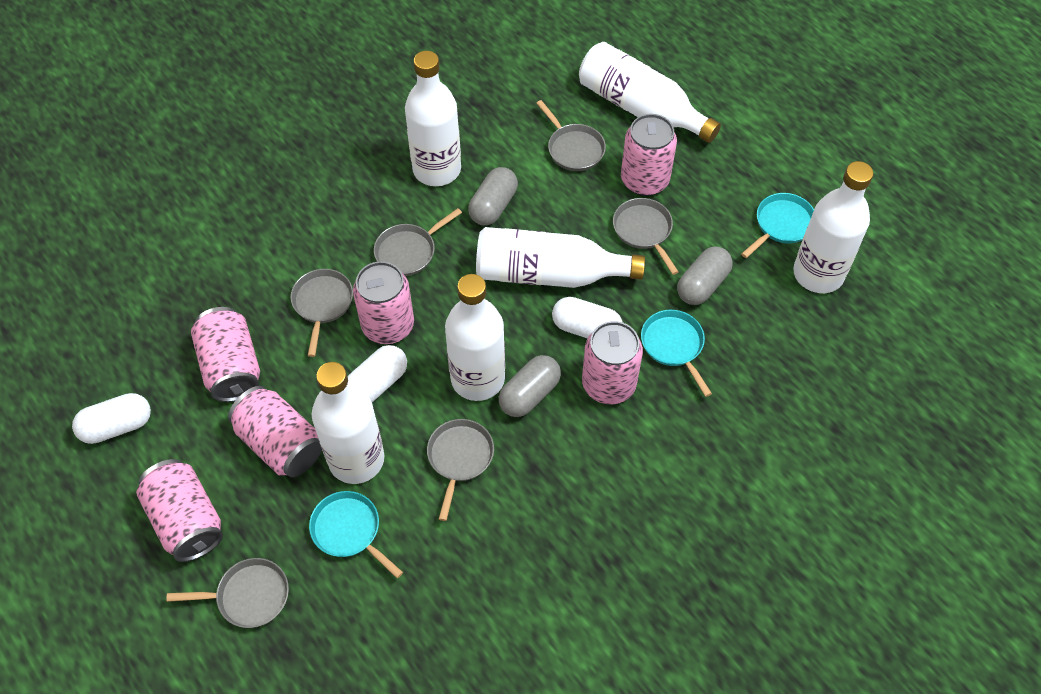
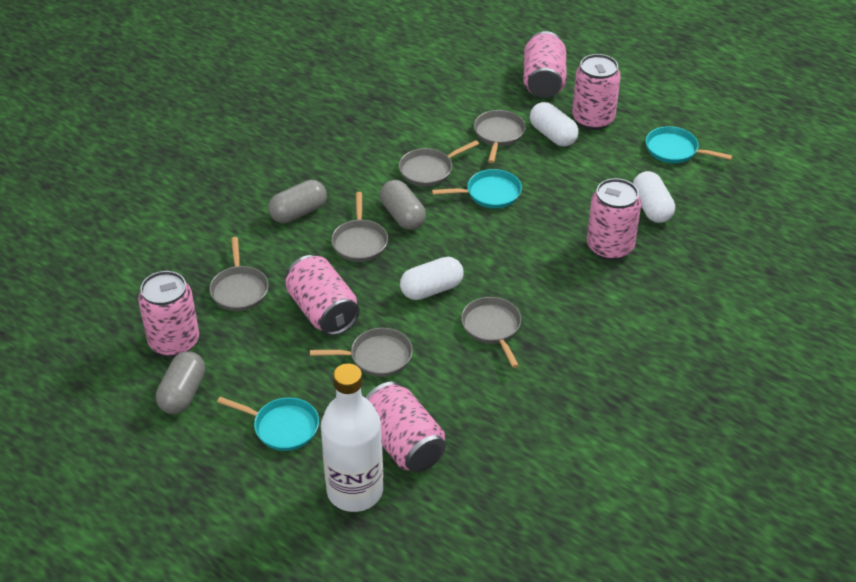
white bottle: [312,362,384,484] [405,51,461,186] [445,274,505,401] [476,227,645,288] [579,42,721,143] [793,161,874,293] = 6 -> [321,364,383,512] = 1

